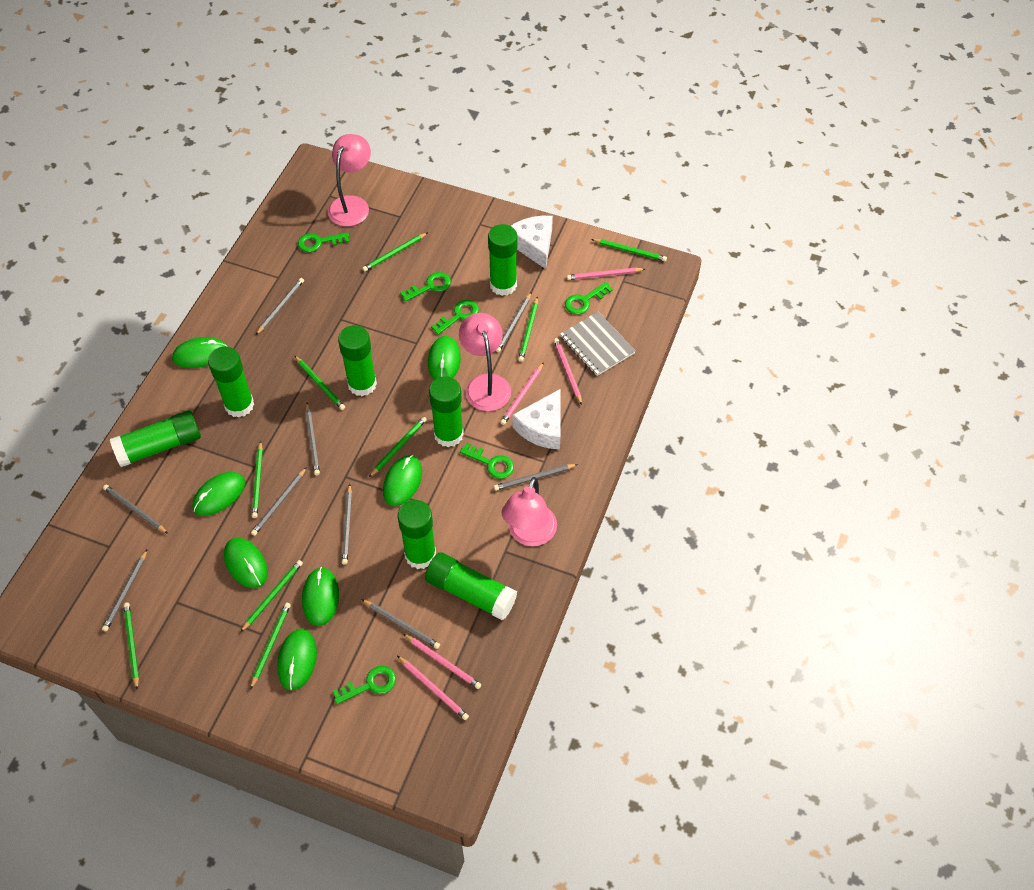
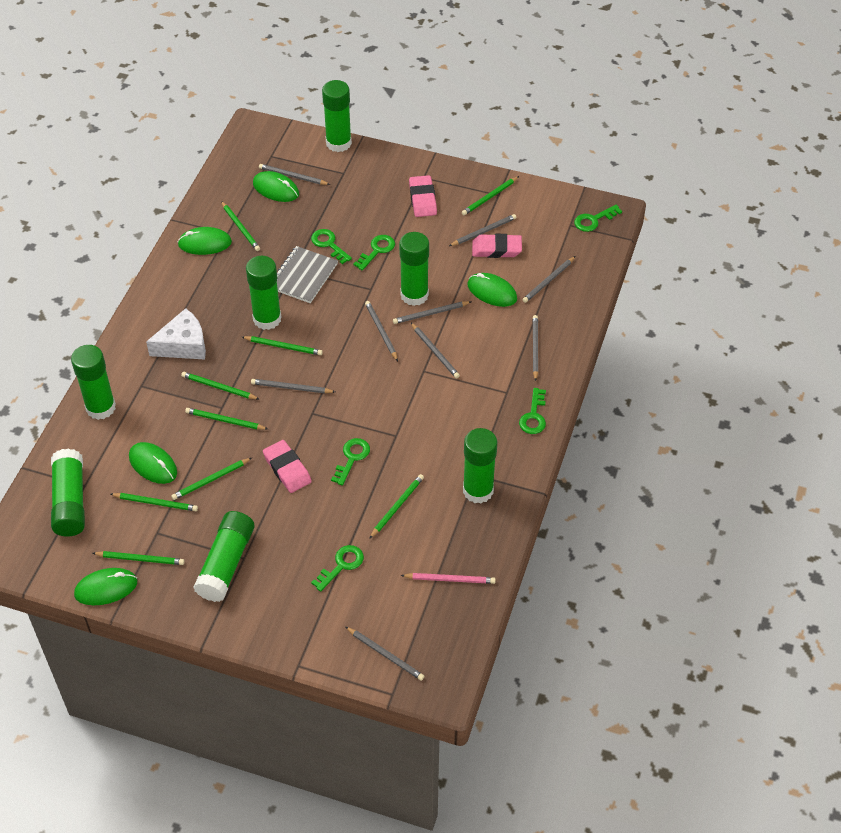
green mouse: [172,337,228,368] [192,472,245,516] [224,538,268,588] [277,629,317,690] [302,567,339,626] [383,455,422,506] [428,336,461,380] = 7 -> [74,568,137,605] [129,442,177,484] [177,227,232,255] [253,171,299,202] [467,273,517,307] = 5
pink eraser: none = 0 -> [263,440,312,493] [409,175,437,217] [472,234,522,258] = 3
pink lamp: [328,134,371,226] [459,313,511,411] [502,477,557,546] = 3 -> none = 0
pink pencil: [397,656,469,720] [403,634,481,689] [500,362,544,425] [554,338,582,405] [567,268,645,280] = 5 -> [401,573,496,584] = 1
white cheese: [511,216,553,269] [513,389,561,450] = 2 -> [146,308,206,360] = 1

